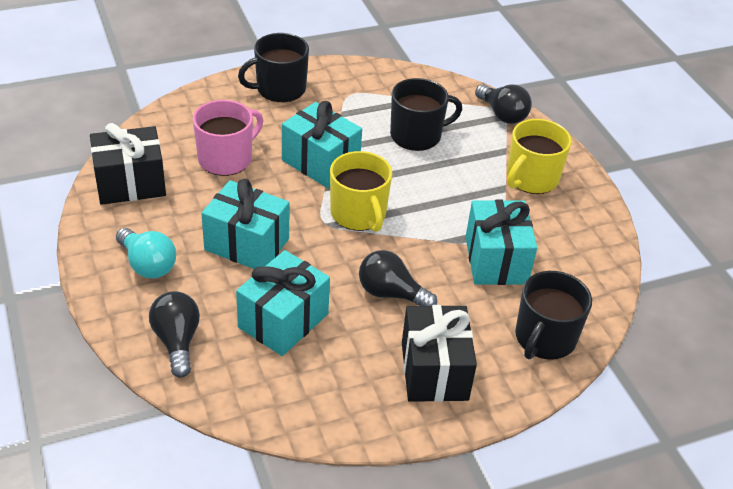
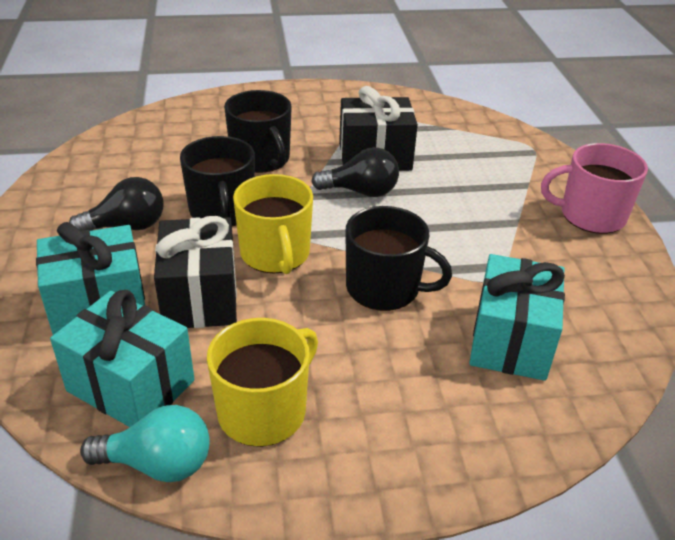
black light bulb: [149,291,200,377] [359,250,437,306] [475,84,532,124] = 3 -> [69,177,164,231] [311,147,399,197] = 2
turquoise gift: [201,179,289,269] [236,250,330,356] [282,101,362,188] [466,199,537,285] = 4 -> [36,222,145,335] [50,290,194,427] [469,254,565,381] = 3

